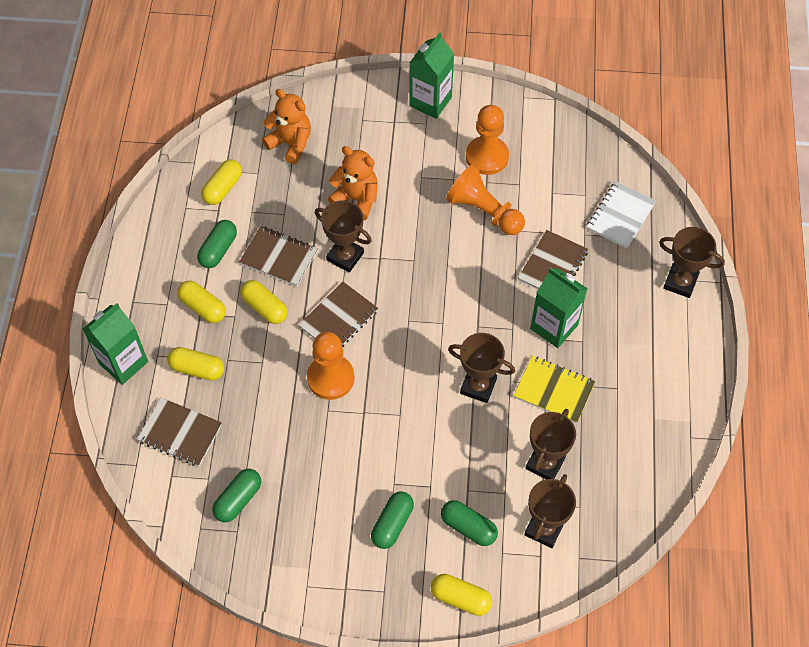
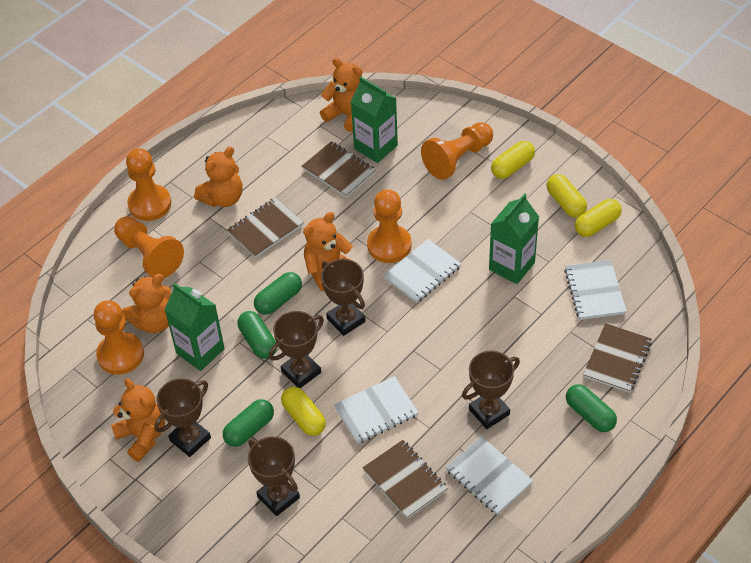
orange pawn: [307,332,354,400] [446,164,525,235] [466,105,509,175] = 3 -> [94,300,144,375] [114,216,184,278] [126,148,171,221] [367,189,412,263] [421,122,493,180] = 5
orange teddy bear: [262,89,311,164] [328,146,378,220] = 2 -> [111,378,165,462] [122,274,171,333] [194,146,243,207] [303,212,353,291] [320,58,363,132] = 5
white notebook: [587,181,656,248] = 1 -> [334,376,419,444] [383,239,461,303] [445,436,533,515] [564,260,627,320] = 4
yellow capsule: [167,347,224,380] [177,281,226,323] [201,159,242,205] [240,280,287,324] [431,574,492,616] = 5 -> [281,387,326,436] [491,141,535,179] [547,174,587,217] [575,199,622,237] = 4
yellow notebook: [513,356,595,423] = 1 -> none = 0

